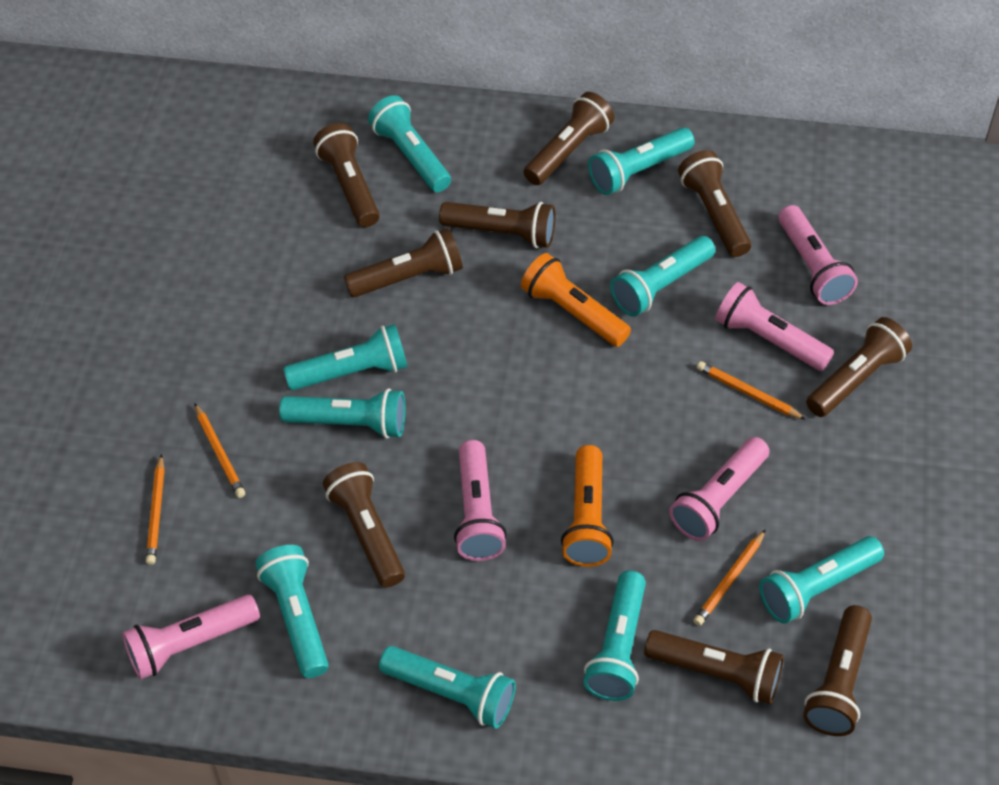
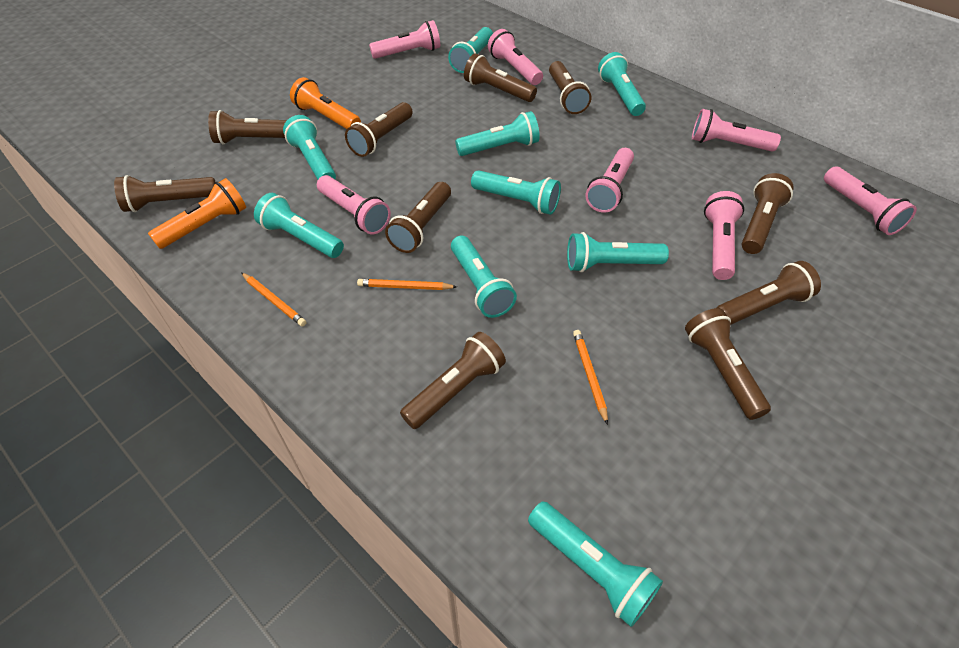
brown flashlight: [313,123,380,227] [323,462,405,588] [344,228,463,298] [439,202,556,248] [523,92,614,185] [644,630,784,704] [678,150,751,257] [803,605,872,736] [806,317,912,417] = 9 -> [114,175,215,212] [208,110,287,145] [345,102,413,157] [385,182,451,253] [400,332,506,429] [464,53,537,102] [549,61,591,114] [685,308,771,420] [717,261,821,325] [742,173,794,254] = 10
orange pencil: [146,454,165,565] [194,403,245,498] [693,529,766,626] [697,361,806,420] = 4 -> [241,272,307,326] [357,279,457,290] [573,330,608,425] = 3
pink flashlight: [122,595,260,679] [454,440,507,561] [669,437,770,541] [715,282,834,371] [778,205,858,305] = 5 -> [317,175,391,235] [369,20,440,59] [488,29,543,85] [585,148,634,213] [692,109,781,151] [704,191,744,280] [824,167,917,235] = 7

